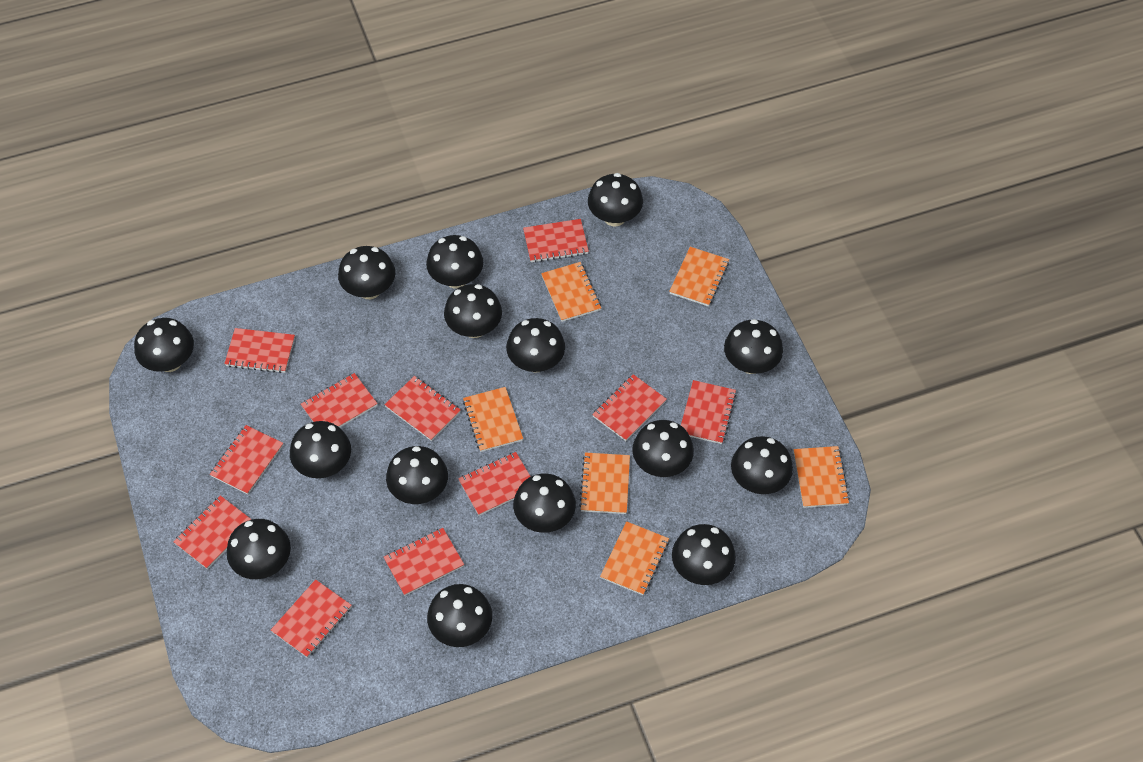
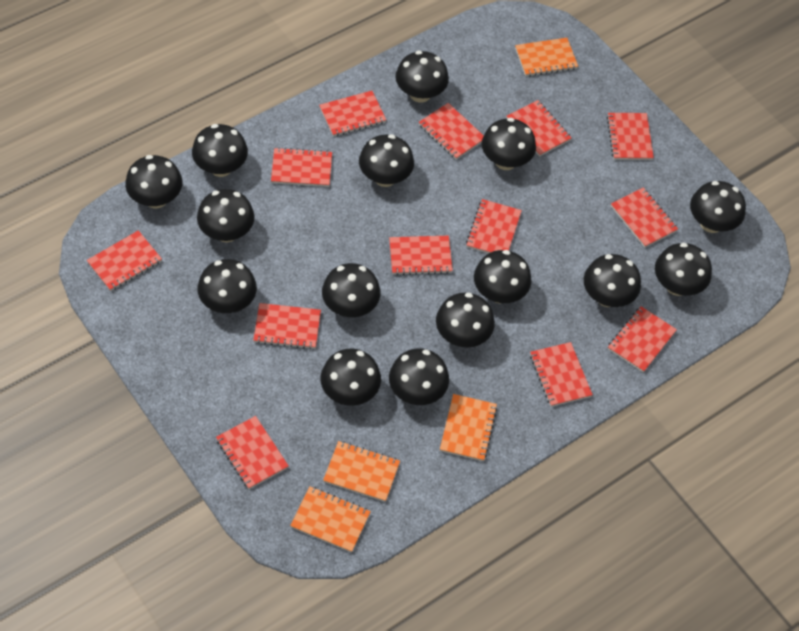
orange notebook: [463,387,523,452] [541,262,601,322] [579,452,630,514] [600,521,669,595] [669,247,729,307] [794,446,850,508] = 6 -> [290,486,371,553] [323,441,400,502] [440,394,497,461] [515,38,578,76] = 4
red notebook: [173,495,252,569] [210,425,283,494] [224,328,295,373] [271,579,352,658] [301,373,378,428] [384,376,461,441] [384,528,464,596] [458,452,531,516] [523,219,589,263] [592,374,667,441] [681,380,737,444] = 11 -> [87,230,162,291] [216,416,289,489] [253,303,321,349] [271,147,332,187] [319,91,386,137] [389,236,453,275] [419,103,484,160] [466,199,522,254] [506,100,571,157] [530,342,593,407] [607,113,654,160] [608,306,677,373] [611,187,678,248] = 13

